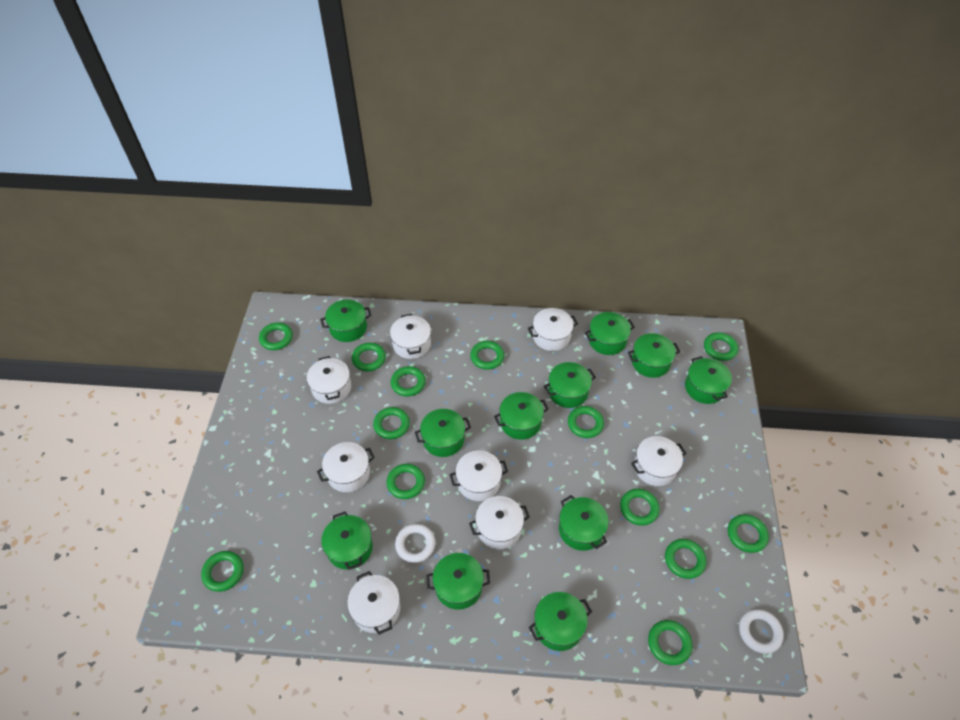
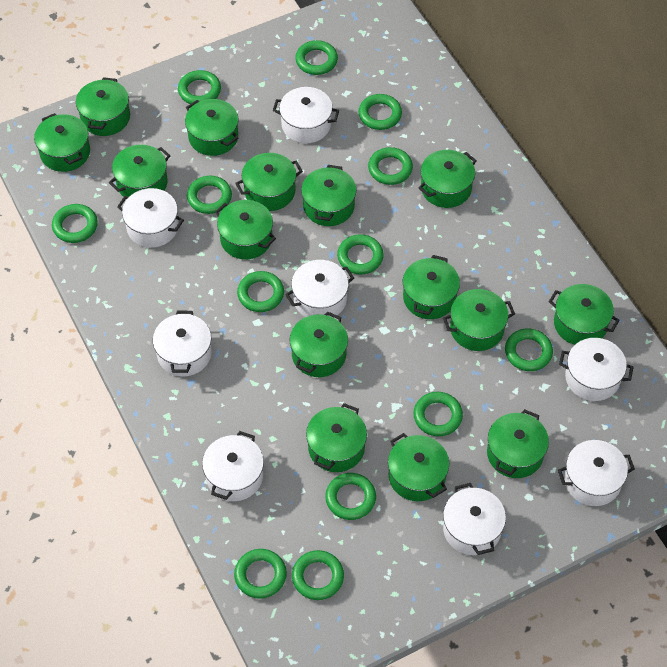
green pot: [320,300,371,342] [321,511,373,570] [415,409,471,457] [427,553,490,610] [494,392,549,440] [529,592,592,651] [544,362,596,408] [559,495,609,551] [585,312,635,355] [628,333,680,378] [685,356,732,404] = 11 -> [34,113,90,172] [76,77,130,136] [109,145,170,197] [185,99,238,156] [215,200,276,259] [235,153,303,211] [290,312,348,377] [301,165,356,226] [306,403,367,472] [388,433,449,501] [403,255,460,319] [419,150,477,208] [443,289,515,351] [487,409,549,478] [549,284,620,345] = 15
white ring: [395,524,436,563] [739,609,784,654] = 2 -> none = 0

